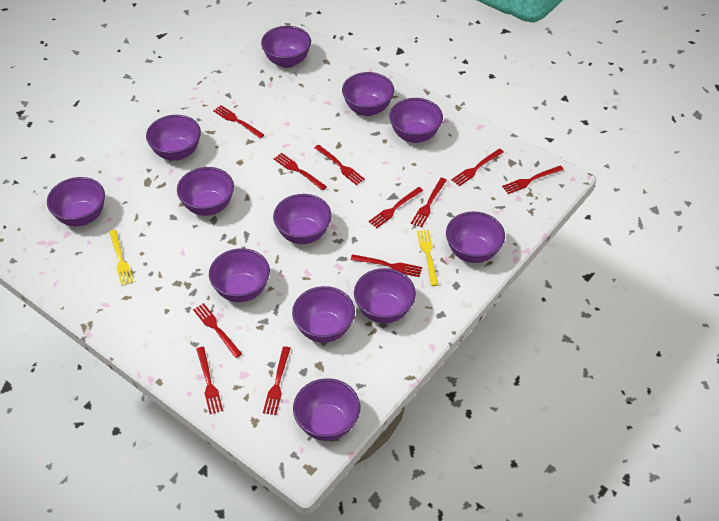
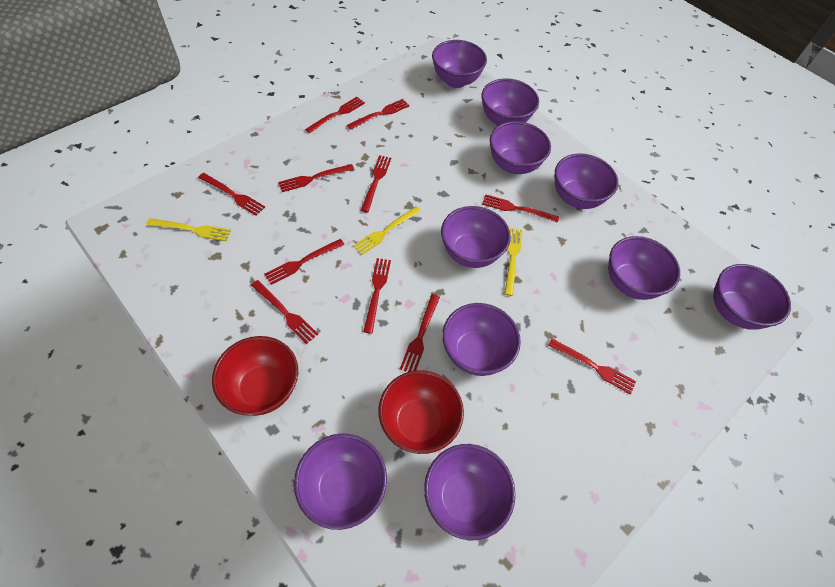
purple bowl: [47,177,105,226] [146,115,201,161] [177,167,234,216] [209,248,270,302] [261,26,311,68] [273,194,332,244] [292,286,355,343] [293,378,360,441] [342,72,394,116] [354,268,416,323] [389,98,443,143] [446,211,505,263] = 12 -> [294,433,387,530] [424,444,516,540] [432,40,487,88] [441,206,511,268] [442,303,521,376] [482,78,539,126] [490,121,551,174] [555,154,618,209] [608,236,680,300] [713,264,791,330] = 10
red bowl: none = 0 -> [212,336,298,416] [379,370,464,454] = 2
yellow fork: [109,230,133,286] [417,230,438,286] = 2 -> [146,218,231,241] [353,206,421,255] [504,228,522,296] = 3

